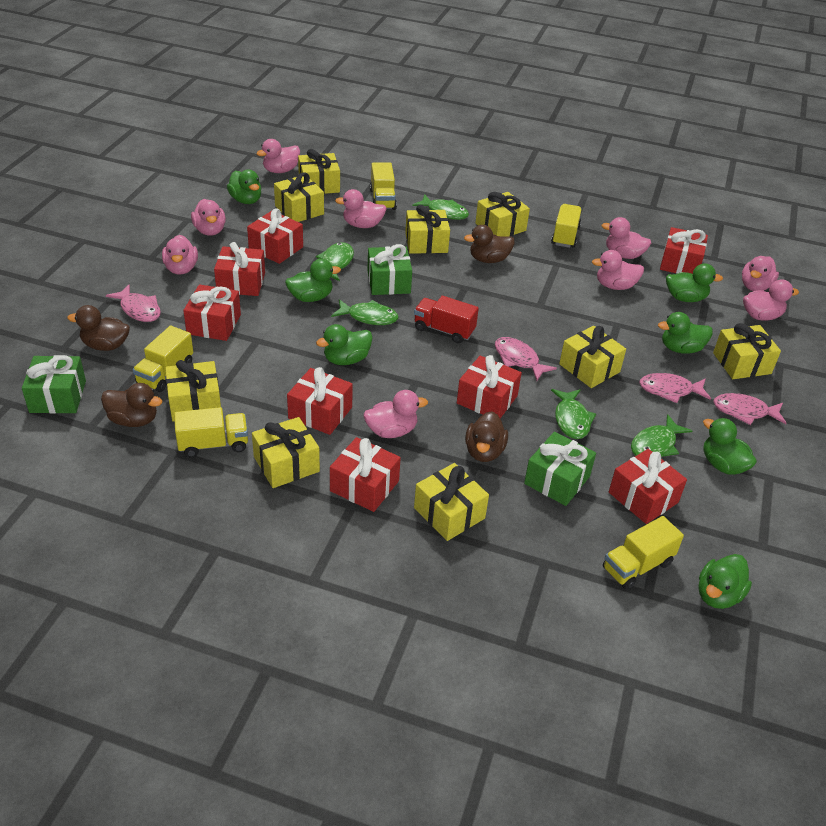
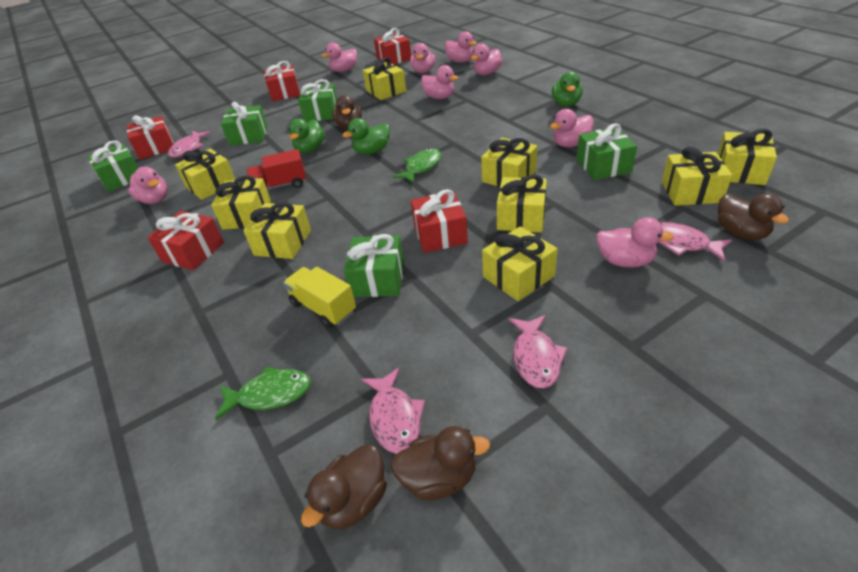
green duck: [227,170,261,204] [285,259,341,302] [316,324,373,365] [658,312,713,354] [666,263,723,302] [699,554,752,609] [703,418,757,475] = 7 -> [288,118,325,153] [342,118,390,154] [552,71,583,107] = 3
green fish: [316,242,354,281] [331,299,398,325] [413,194,469,220] [551,389,596,439] [631,414,692,457] = 5 -> [215,367,311,420] [392,148,441,183] = 2
green gift: [22,355,86,414] [367,244,412,295] [524,432,596,506] = 3 -> [87,141,138,192] [221,102,268,146] [298,79,337,122] [344,234,404,297] [576,123,637,180] = 5
pink duck: [162,235,198,275] [191,199,226,236] [256,139,300,173] [335,189,387,228] [364,390,428,438] [592,250,644,290] [601,217,651,259] [742,256,779,291] [743,279,799,320] = 9 -> [128,166,168,204] [322,43,357,72] [410,43,435,73] [421,65,459,99] [445,31,477,63] [471,43,502,75] [550,109,593,147] [596,217,674,268] = 8
red gift: [183,284,241,341] [214,242,265,296] [247,208,303,264] [287,367,353,435] [330,437,401,512] [457,355,522,418] [609,449,687,524] [660,227,708,274] = 8 -> [127,115,174,159] [147,211,224,270] [264,61,300,102] [374,28,411,64] [411,189,468,253] = 5
yellow truck: [133,326,193,392] [174,407,248,457] [370,162,397,210] [551,204,582,248] [603,516,684,590] = 5 -> [283,267,356,328] = 1

